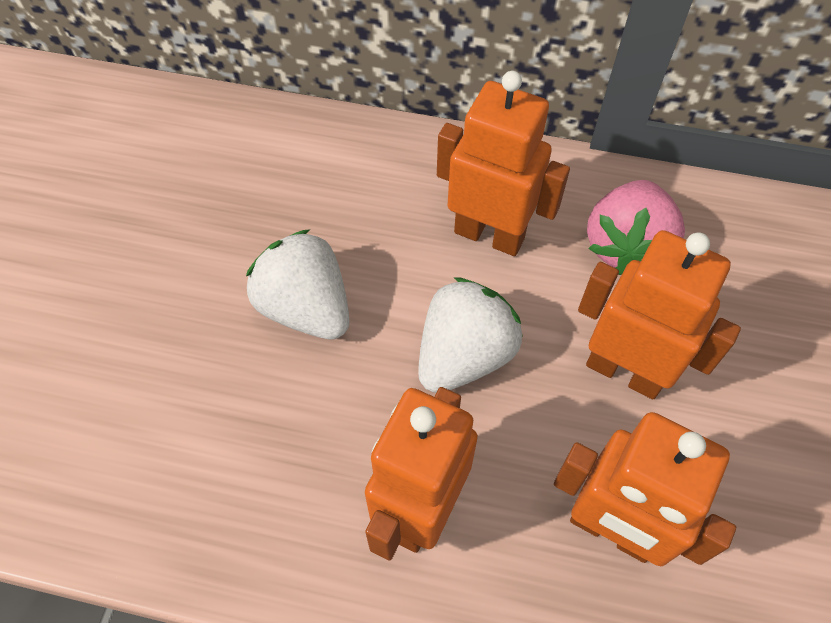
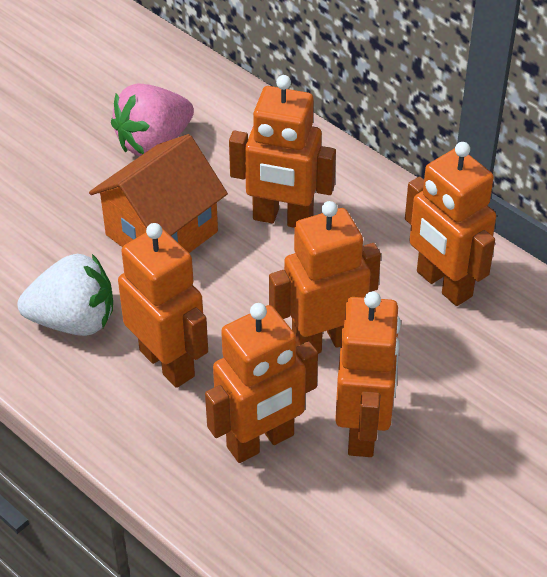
orange house: none = 0 -> [89,134,228,253] = 1
orange robot: [365,387,478,560] [437,71,570,256] [554,412,736,566] [578,230,741,400] = 4 -> [118,223,208,388] [205,303,318,463] [229,75,336,228] [269,201,381,354] [335,291,401,457] [405,142,496,306] = 6
white strawberry: [246,229,350,340] [418,277,523,393] = 2 -> [18,254,113,336] = 1

